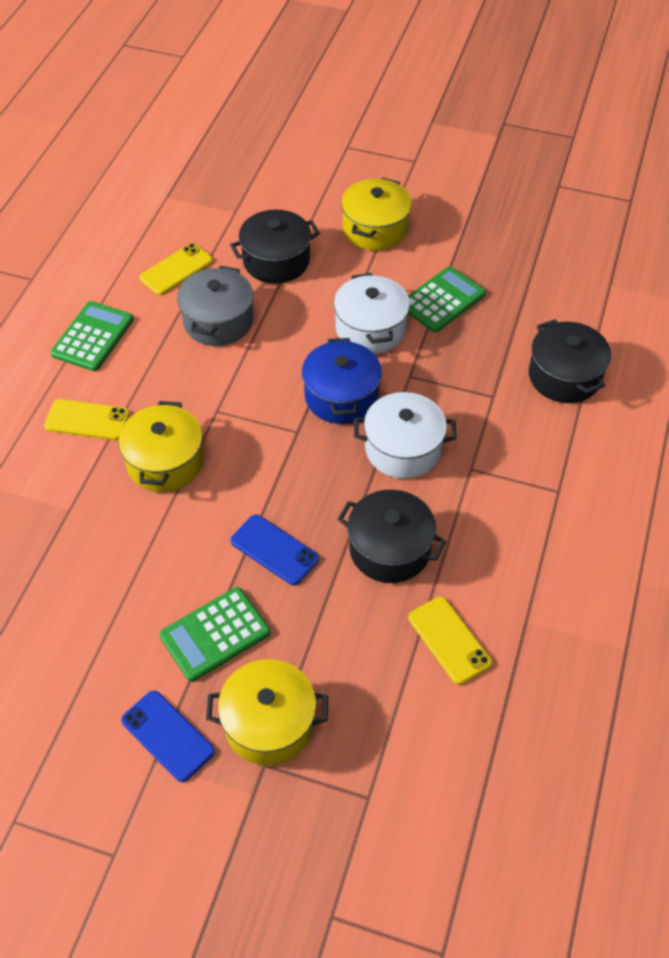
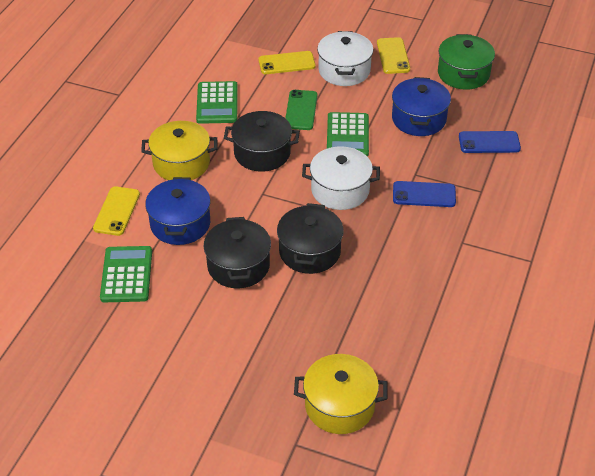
blue pot: [302,338,382,424] = 1 -> [145,177,211,245] [392,77,451,136] = 2
green phone: none = 0 -> [286,90,317,130] = 1
green pot: none = 0 -> [438,34,495,90] = 1
grey pot: [177,266,253,346] = 1 -> none = 0
yellow pot: [118,401,204,492] [206,659,328,765] [341,178,412,251] = 3 -> [141,121,217,180] [294,354,387,434] = 2

